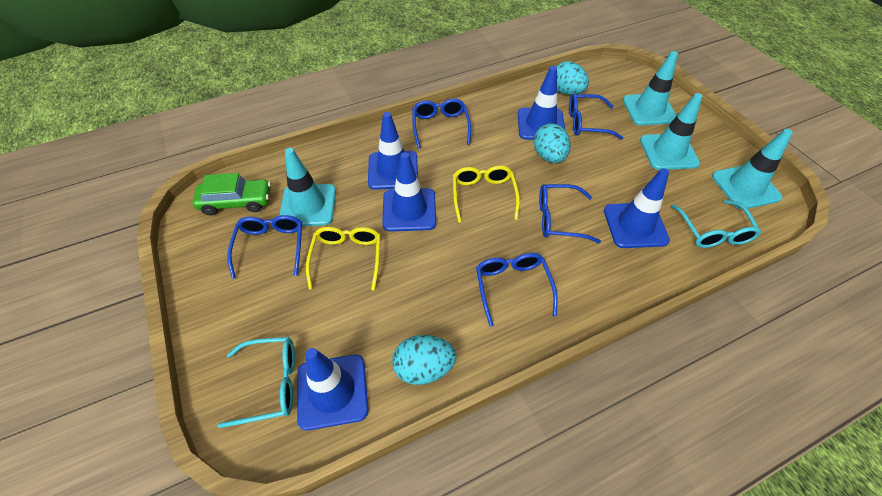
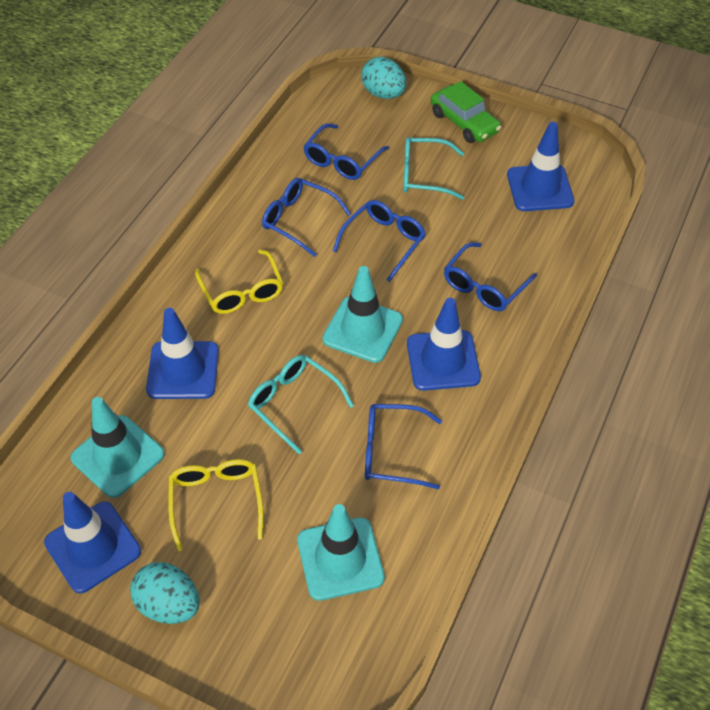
blue traffic cone: [297,348,369,431] [368,112,418,190] [382,152,436,232] [518,66,565,140] [604,168,670,248] = 5 -> [44,492,141,593] [146,308,219,399] [407,298,481,391] [507,122,574,211] = 4
turquoise egg: [392,335,456,385] [534,123,570,163] [556,61,589,95] = 3 -> [130,562,200,624] [361,57,406,99] = 2
turquoise traffic cone: [279,148,336,226] [623,51,678,125] [640,93,702,170] [712,129,793,209] = 4 -> [70,397,165,498] [297,504,385,601] [322,266,403,363] = 3

